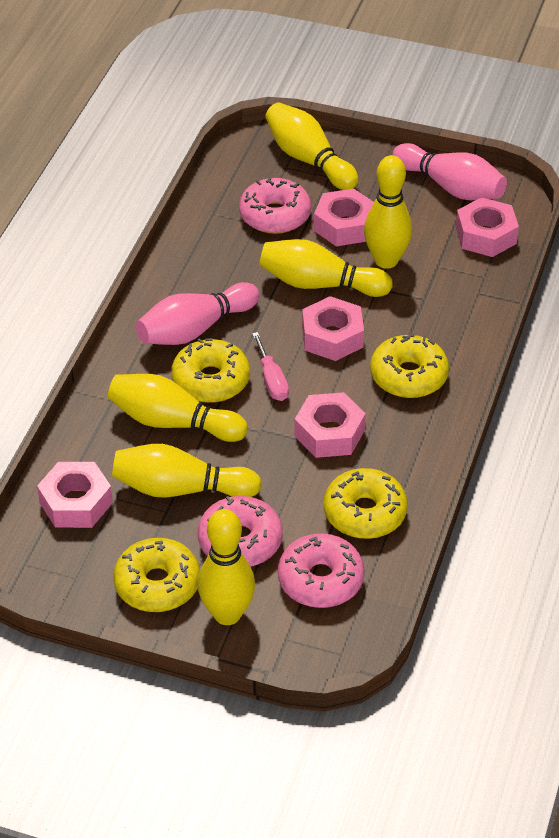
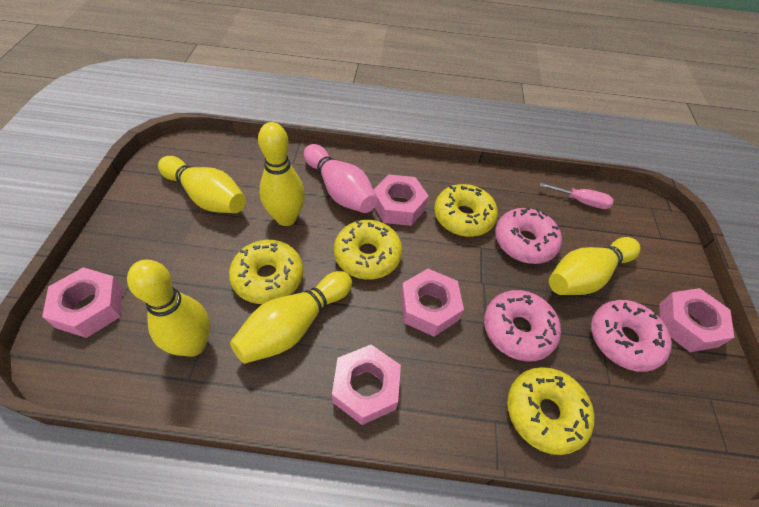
pink bowling pin: [136,282,260,345] [393,143,507,200] = 2 -> [304,144,377,213] = 1
yellow bowling pin: [108,374,248,442] [112,444,262,498] [198,509,255,625] [259,239,393,297] [265,102,358,190] [364,155,412,269] = 6 -> [127,260,210,357] [158,156,246,213] [230,271,352,364] [258,122,305,226] [549,237,640,295] = 5

